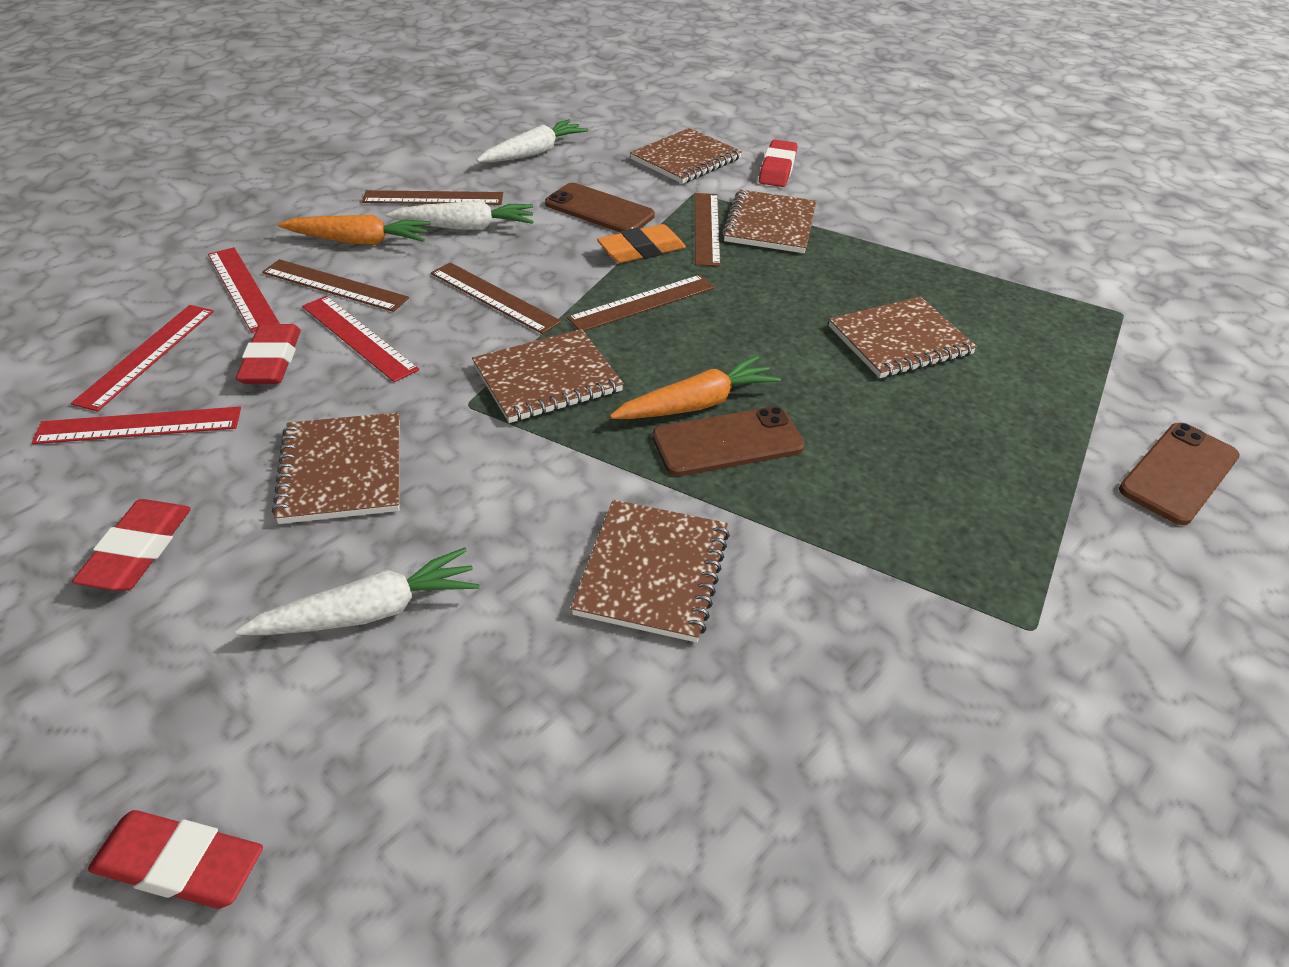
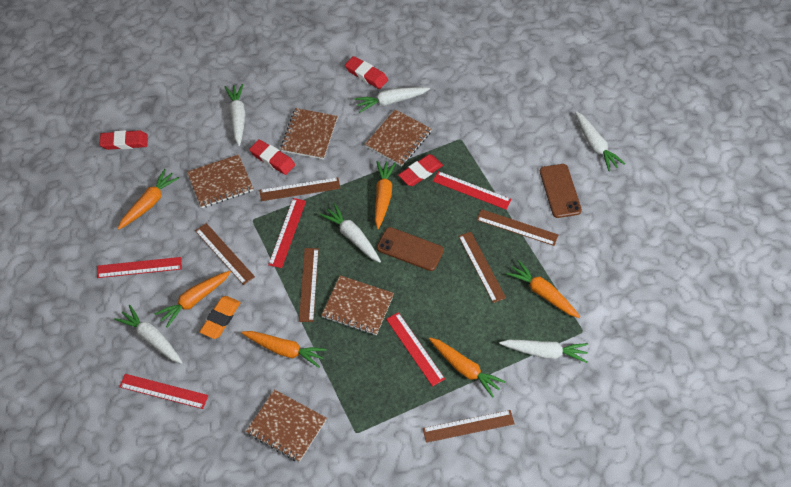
brown notebook: [272,412,400,524] [472,329,624,423] [571,500,730,643] [630,128,742,184] [722,190,817,253] [829,297,977,378] = 6 -> [187,154,254,208] [246,389,327,462] [280,108,338,160] [321,275,394,335] [365,109,432,166] = 5
brown phone: [545,183,655,232] [652,406,805,476] [1119,423,1240,525] = 3 -> [377,227,444,271] [540,164,582,218] = 2
brown ruler: [262,259,409,312] [362,190,503,205] [431,262,561,334] [567,275,715,331] [695,193,721,267] = 5 -> [195,223,255,285] [259,177,340,201] [299,248,319,322] [423,410,515,443] [458,232,506,303] [477,209,558,246] = 6
orange carrot: [278,215,431,245] [610,356,781,419] = 2 -> [118,169,179,230] [155,271,231,328] [241,331,327,368] [375,161,396,229] [429,338,506,398] [506,260,580,318] = 6
red ruler: [32,407,241,444] [71,305,214,411] [208,247,280,332] [302,296,419,382] = 4 -> [97,257,182,278] [119,374,208,409] [268,198,306,268] [386,312,445,386] [433,171,511,210] = 5
white carrot: [235,547,480,635] [386,200,534,230] [477,119,588,163] = 3 -> [114,305,183,364] [225,84,245,146] [320,203,381,263] [354,87,430,113] [499,340,588,363] [575,111,625,171] = 6

